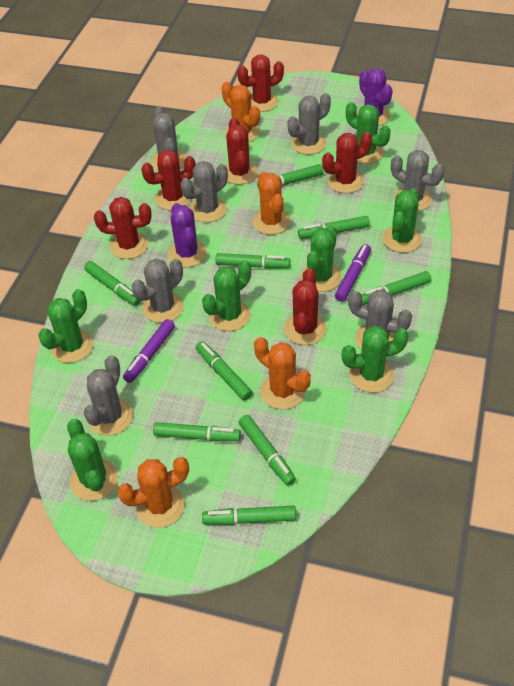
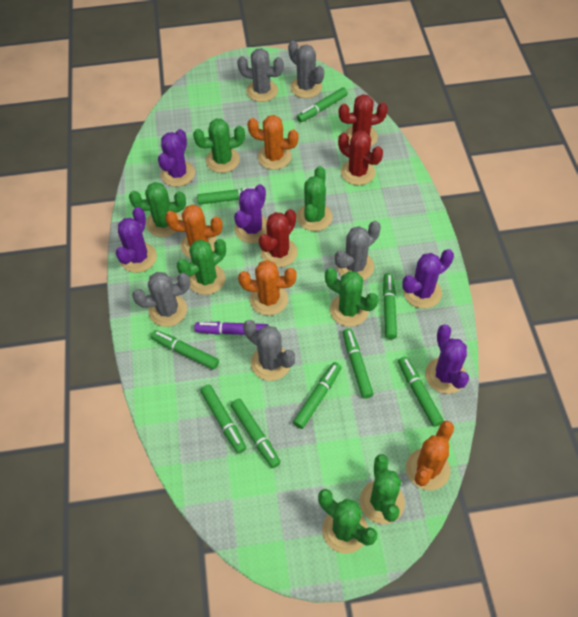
grey cactus: [84,355,133,436] [132,259,184,323] [151,106,186,170] [181,161,228,222] [288,93,331,155] [348,290,412,350] [391,150,445,211] = 7 -> [132,272,190,327] [237,48,284,102] [243,320,295,381] [288,41,324,98] [335,221,381,281] = 5
purple cactus: [168,203,207,268] [357,68,393,126] = 2 -> [116,207,157,273] [158,129,195,187] [234,184,267,243] [402,249,454,309] [425,324,469,394] = 5
purple marker: [123,319,175,383] [335,244,371,302] = 2 -> [194,322,269,335] = 1
red cactus: [94,197,152,259] [141,150,196,210] [226,117,258,185] [237,55,284,112] [284,268,326,345] [322,132,372,193] = 6 -> [259,209,298,268] [338,130,383,185] [339,94,388,146] = 3

